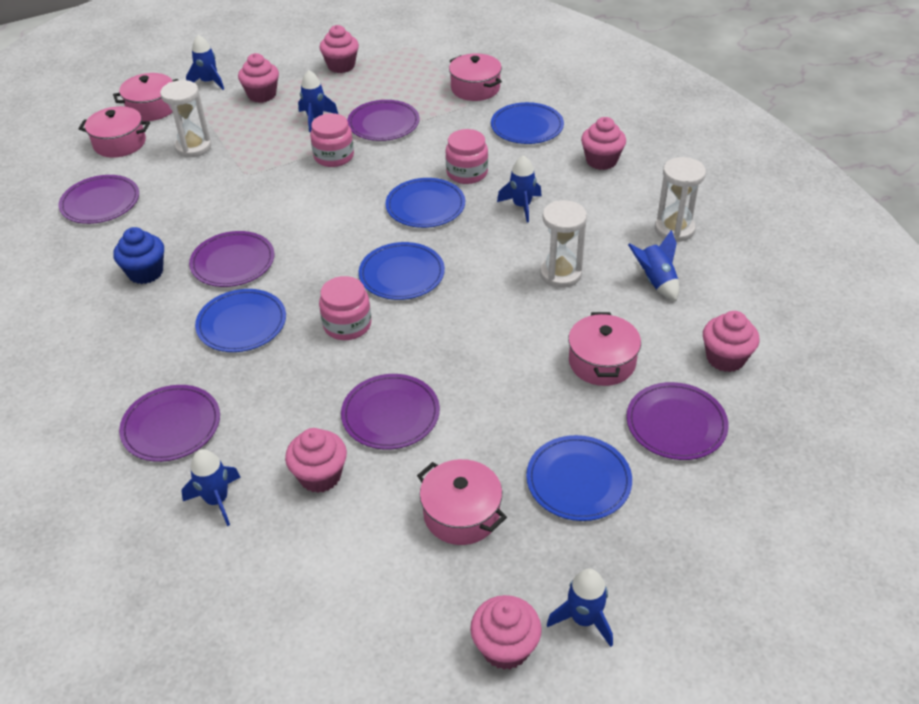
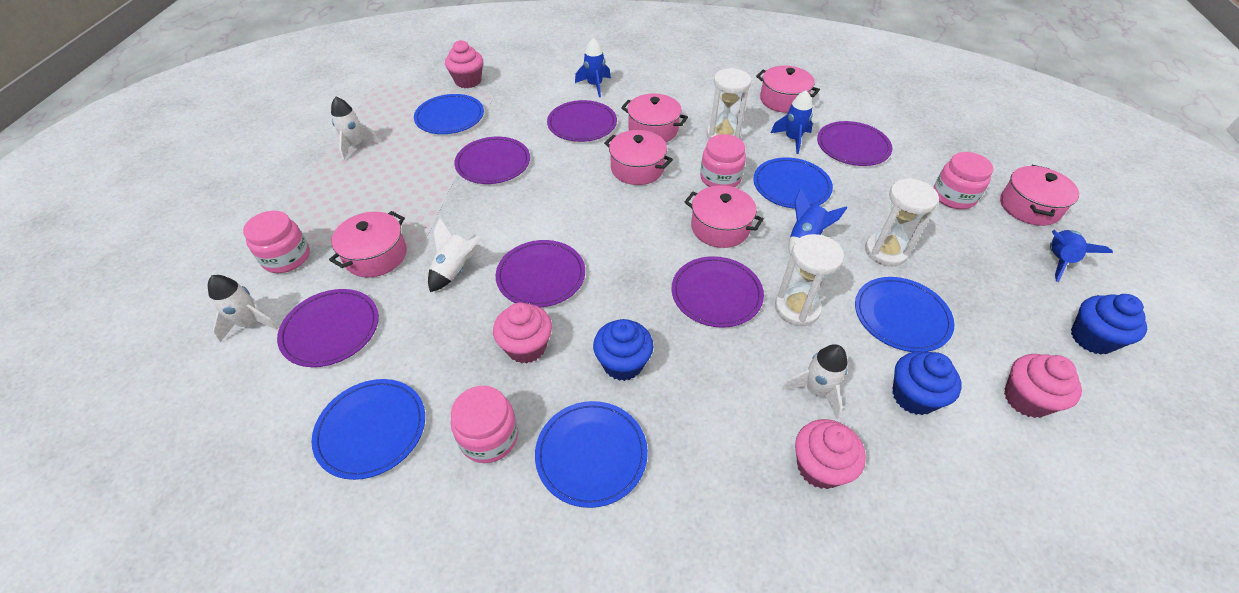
blue cupcake: [113,227,164,284] = 1 -> [593,319,654,381] [892,351,962,415] [1071,294,1147,354] = 3
blue rocket: [181,449,240,526] [186,35,224,90] [298,70,338,132] [497,155,542,223] [547,569,613,647] [628,230,679,301] = 6 -> [575,38,611,97] [771,90,813,154] [789,188,847,256] [1050,230,1113,282] = 4
pink cupcake: [238,53,279,103] [285,428,347,493] [319,25,359,73] [470,595,542,670] [581,117,626,170] [703,311,759,372] = 6 -> [445,40,483,88] [493,302,552,364] [795,419,866,489] [1004,354,1082,418] = 4
pink jar: [310,113,354,167] [319,276,371,340] [445,129,488,184] = 3 -> [243,211,310,273] [451,386,518,463] [700,134,746,188] [933,152,994,209] = 4
pink pot: [79,106,150,158] [113,73,178,121] [417,459,507,545] [449,53,502,101] [568,312,641,386] = 5 -> [329,211,407,278] [604,130,673,185] [621,93,688,142] [684,185,764,248] [756,66,820,113] [1000,165,1079,226] = 6
white rocket: none = 0 -> [208,275,278,342] [331,97,380,160] [428,218,481,292] [782,344,848,419] = 4

